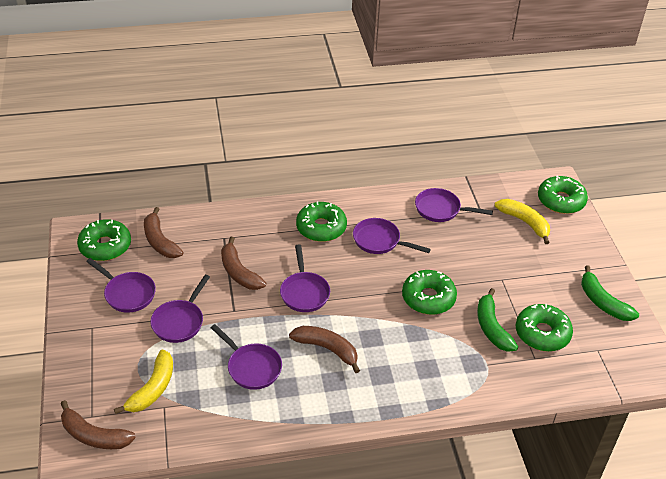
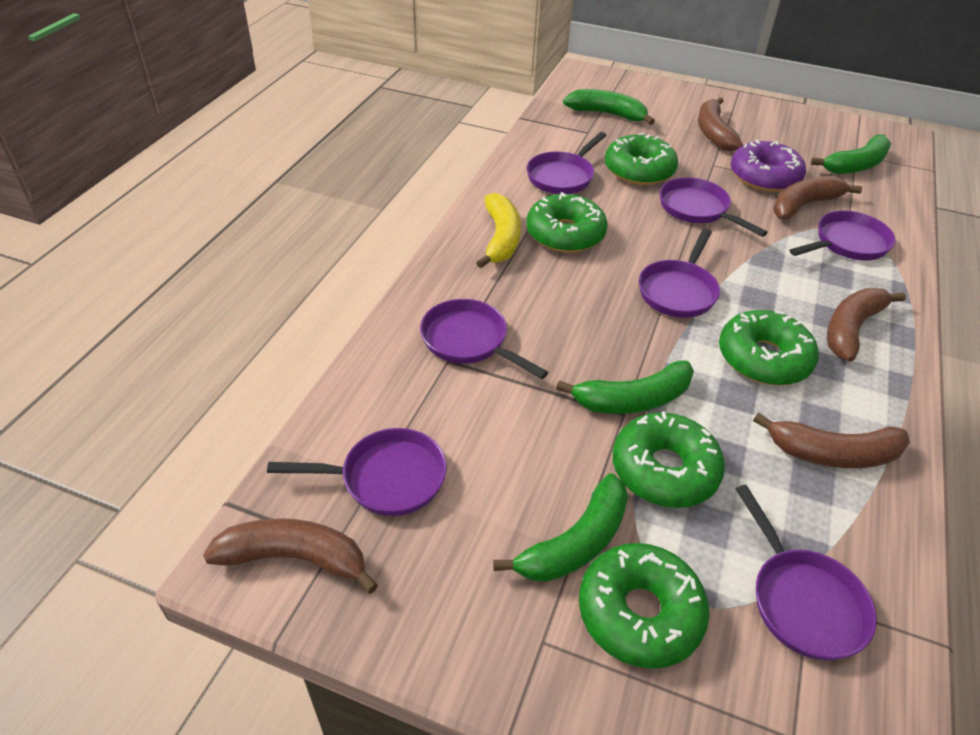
brown banana: [61,400,136,449] [144,207,184,258] [221,237,266,290] [289,326,360,373] = 4 -> [203,518,378,594] [698,97,742,151] [753,413,910,468] [773,176,862,220] [827,288,906,361] = 5
green banana: [477,288,518,352] [581,265,639,321] = 2 -> [493,473,628,582] [556,360,694,414] [563,89,655,125] [811,134,891,174] = 4
purple donut: none = 0 -> [731,140,806,192] = 1
purple pan: [86,258,156,313] [150,275,210,343] [211,324,282,390] [280,245,330,312] [353,218,431,254] [415,188,493,222] = 6 -> [267,428,447,516] [420,299,548,379] [527,132,607,194] [639,229,720,318] [660,177,768,237] [736,485,877,661] [790,211,896,261] = 7
yellow banana: [114,350,173,414] [494,199,550,244] = 2 -> [476,193,521,268] = 1

